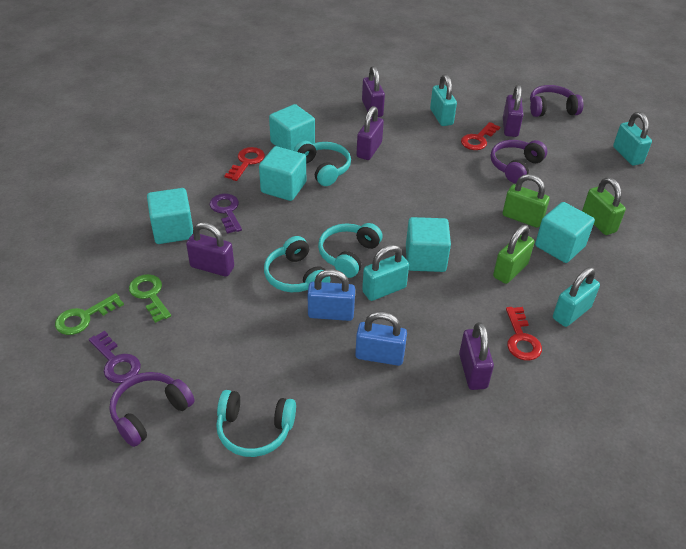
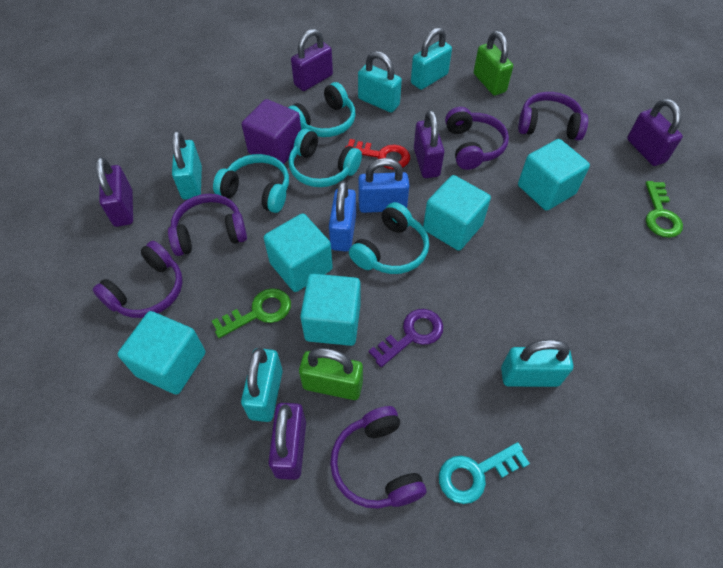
green padlock: [493,225,535,284] [503,174,550,228] [582,177,626,235] = 3 -> [299,348,363,400] [474,31,513,95] = 2
purple cube: none = 0 -> [242,99,301,164] = 1
purple headphones: [109,372,195,447] [491,140,547,183] [530,85,583,117] = 3 -> [92,241,183,318] [168,194,247,256] [330,406,426,509] [445,107,509,170] [518,92,588,140] = 5
purple key: [89,331,141,383] [210,193,242,234] = 2 -> [369,309,443,367] = 1
red key: [224,147,265,181] [461,122,500,150] [506,307,542,361] = 3 -> [345,139,410,170] = 1
turquoise key: none = 0 -> [439,442,530,504] = 1
turquoise padlock: [362,245,409,301] [430,74,457,126] [553,267,600,327] [613,112,652,166] = 4 -> [172,131,202,200] [241,348,283,422] [358,51,402,113] [411,27,452,90] [501,339,573,387] = 5

